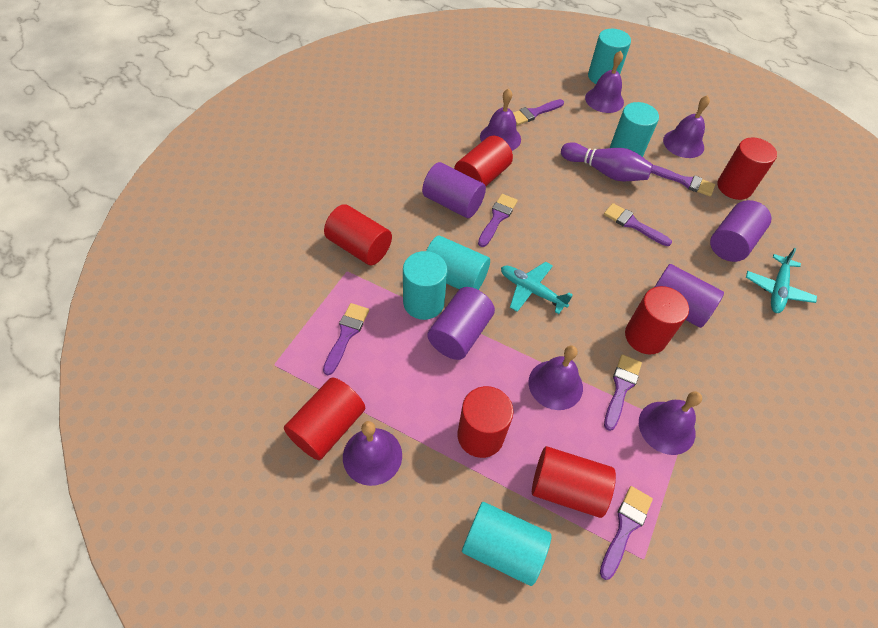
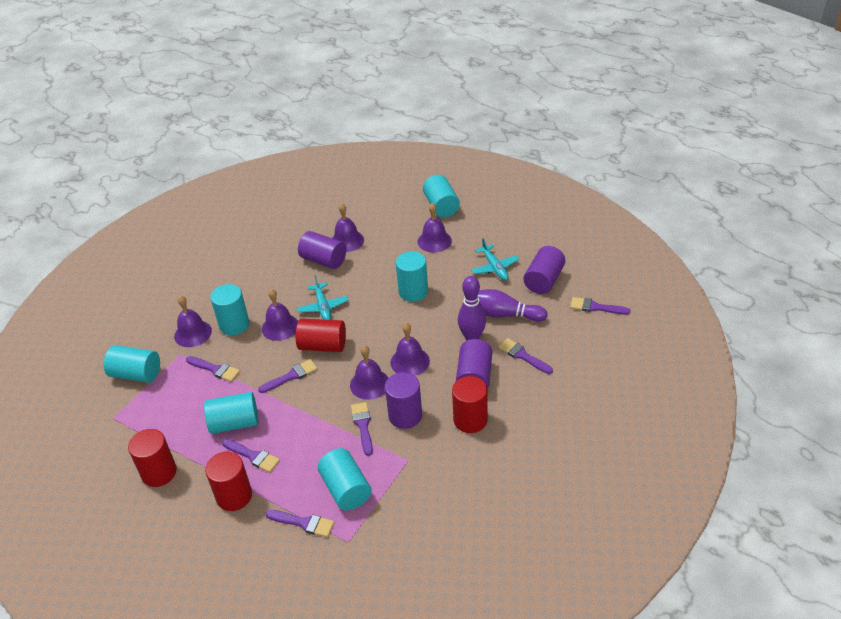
purple bowling pin: [561,142,653,181] = 1 -> [458,276,486,340] [478,289,548,322] = 2
red cylinder: [284,377,365,460] [324,204,392,265] [454,136,513,186] [457,386,514,458] [532,446,616,518] [625,286,689,354] [718,138,777,200] = 7 -> [128,429,177,487] [205,452,252,511] [296,319,346,352] [452,376,488,433] = 4
turquoise cylinder: [403,251,448,320] [426,236,490,290] [462,502,552,586] [588,29,631,84] [610,102,659,157] = 5 -> [104,345,160,383] [204,392,258,434] [210,284,249,335] [318,448,371,510] [396,251,428,302] [423,175,460,217] = 6

